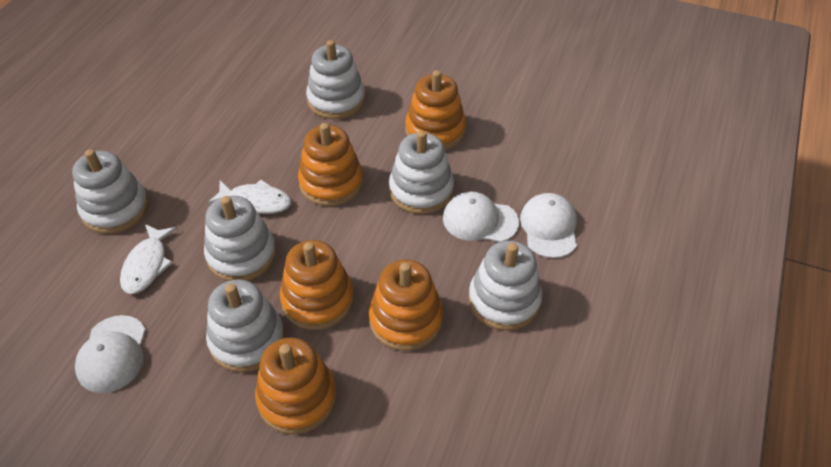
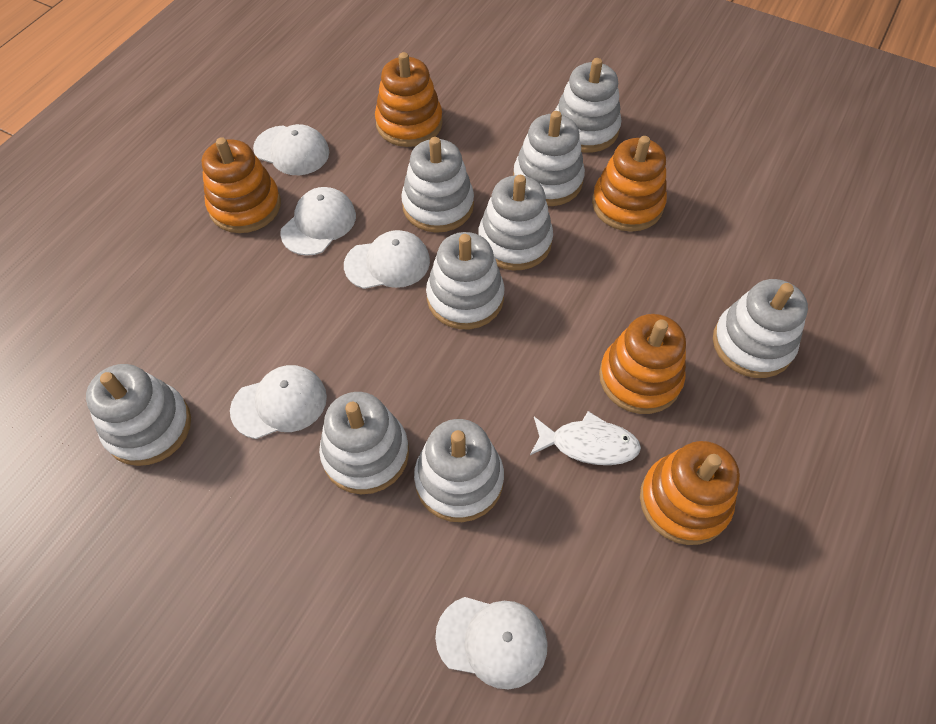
white cap: [75,315,145,393] [443,191,519,242] [520,193,577,258] = 3 -> [230,365,327,439] [253,124,329,175] [280,187,356,256] [344,230,430,289] [435,597,547,689] = 5
white fish: [120,224,177,294] [208,179,291,214] = 2 -> [530,411,641,465] = 1
white stacking toy: [72,149,149,234] [204,196,276,281] [206,279,285,372] [306,40,365,119] [389,130,454,214] [468,241,543,331] = 6 -> [86,364,191,466] [319,392,409,494] [401,137,474,233] [414,419,504,522] [426,232,505,329] [478,175,553,270] [513,111,585,206] [555,58,621,153] [713,279,808,378] = 9

